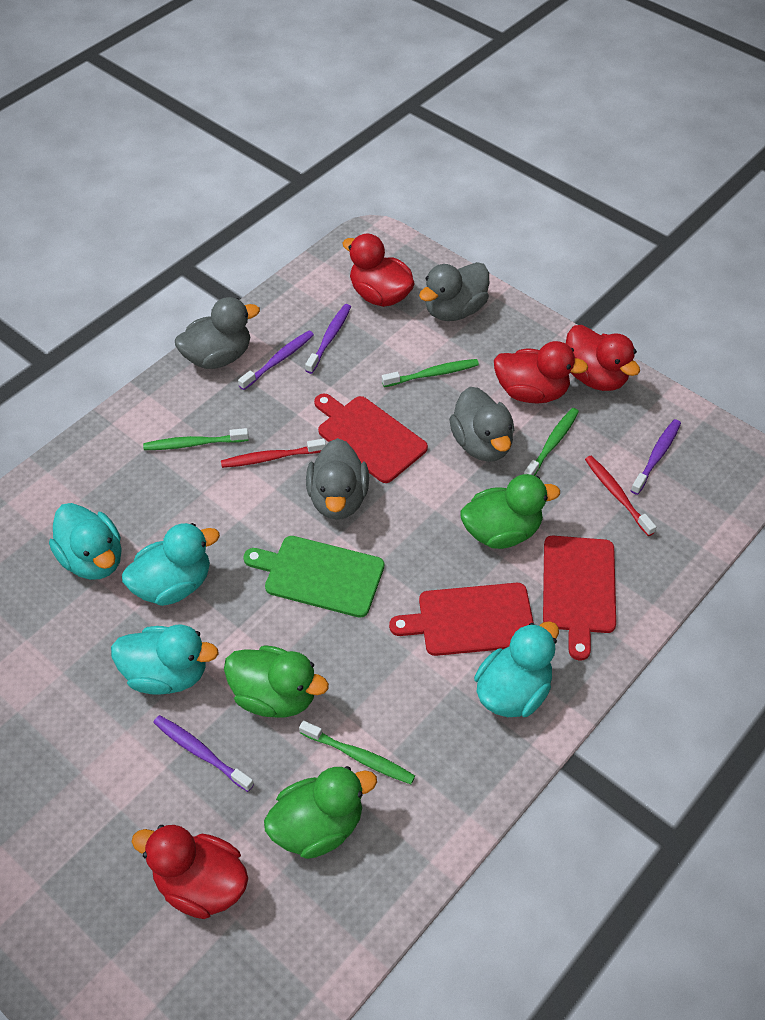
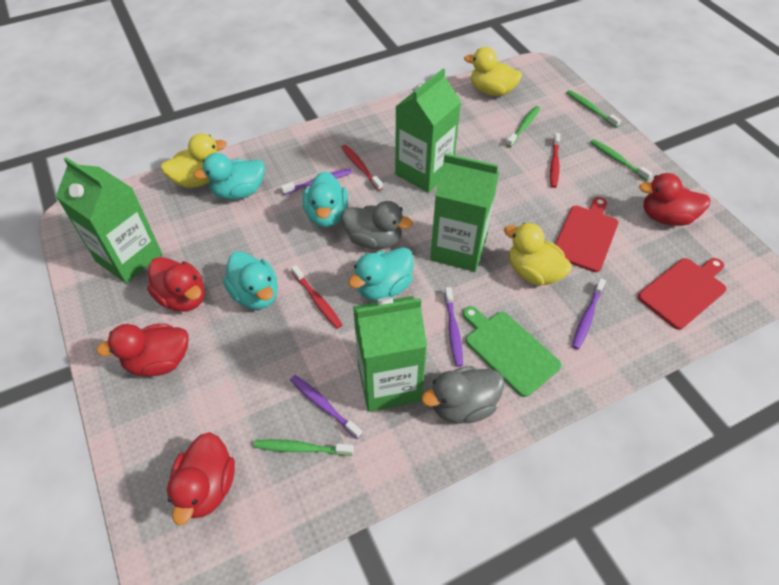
green carton: none = 0 -> [56,157,162,283] [353,296,427,412] [395,69,461,193] [430,153,499,272] = 4
green duck: [224,645,329,718] [264,766,377,859] [460,474,560,549] = 3 -> none = 0
grey duck: [175,297,260,369] [306,438,369,520] [419,262,489,321] [449,387,514,462] = 4 -> [342,201,412,249] [421,366,505,424] = 2
red cutting board: [314,394,428,483] [389,583,534,656] [543,536,616,661] = 3 -> [555,197,618,272] [638,258,726,330] = 2
red toothbrush: [221,439,326,468] [585,456,656,536] = 2 -> [291,265,342,329] [341,145,383,191] [550,133,560,188] = 3
yellow duck: none = 0 -> [160,133,227,188] [464,47,522,96] [504,223,572,285] = 3

